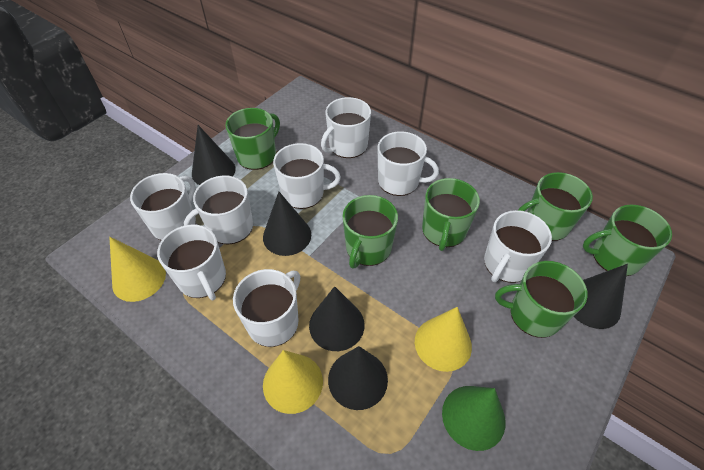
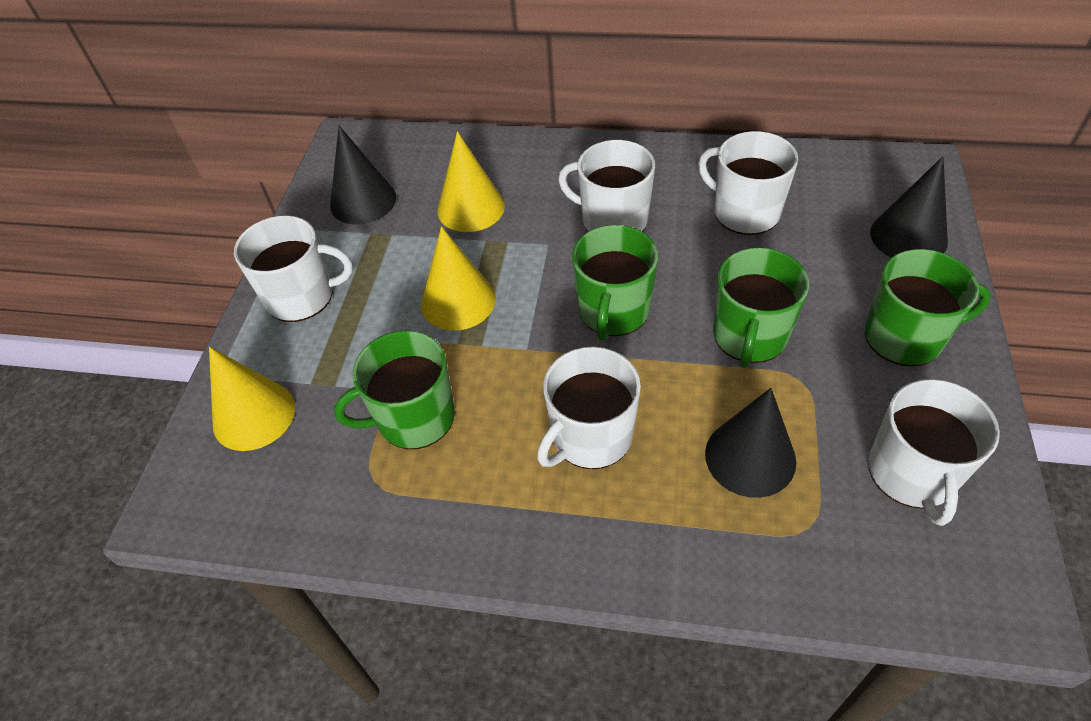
black cone: [192,125,236,185] [263,192,311,256] [309,286,364,351] [328,346,388,410] [574,264,628,329] = 5 -> [330,126,396,224] [705,388,796,498] [870,156,948,257] = 3
green cone: [442,386,505,451] = 1 -> none = 0
green mug: [225,108,280,170] [343,195,398,269] [422,178,480,251] [495,261,588,338] [518,172,593,241] [583,205,672,276] = 6 -> [334,330,455,449] [572,225,658,341] [713,248,809,368] [865,249,991,366] = 4
white mug: [130,173,196,241] [157,225,226,300] [184,176,253,244] [233,269,300,347] [273,143,341,209] [321,97,371,158] [378,131,439,196] [484,210,552,283] = 8 -> [234,215,353,322] [537,347,641,469] [558,140,655,232] [698,131,798,235] [868,379,1000,526] = 5

